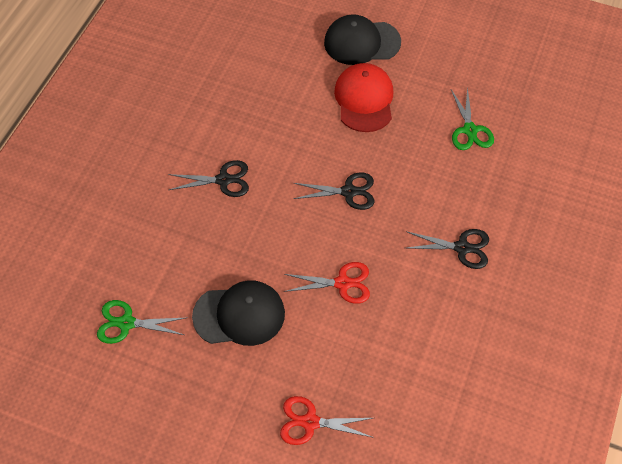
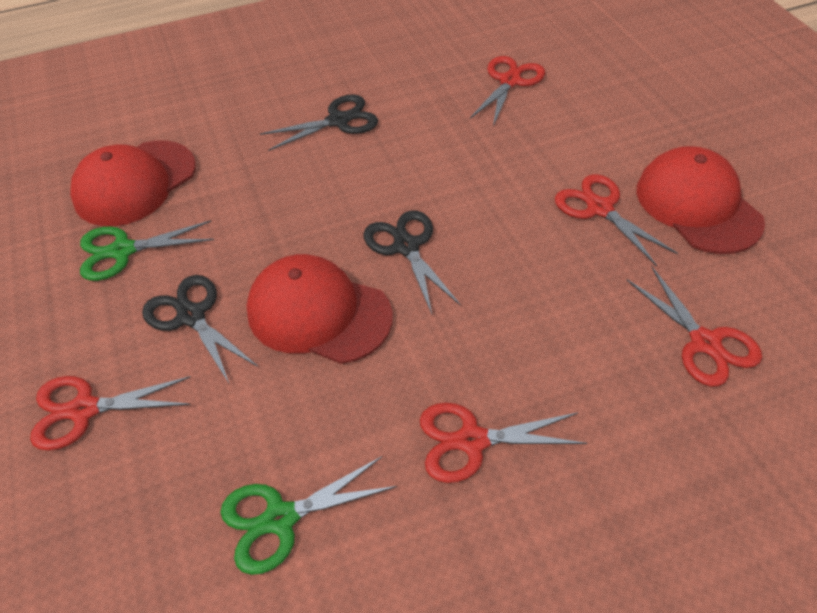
black cap: [192,280,285,346] [324,14,401,65] = 2 -> none = 0
red cap: [334,63,393,132] = 1 -> [70,140,196,226] [246,254,393,364] [637,146,765,254] = 3
red scissors: [280,396,374,445] [284,262,370,304] = 2 -> [30,376,191,451] [420,403,587,483] [469,56,545,126] [555,174,678,266] [627,267,762,387] = 5

